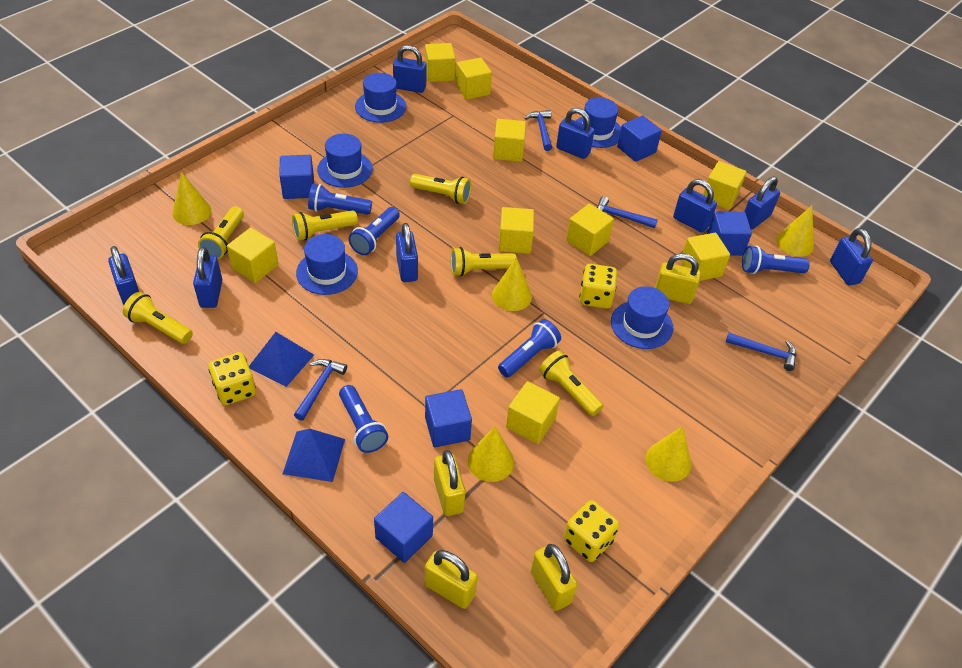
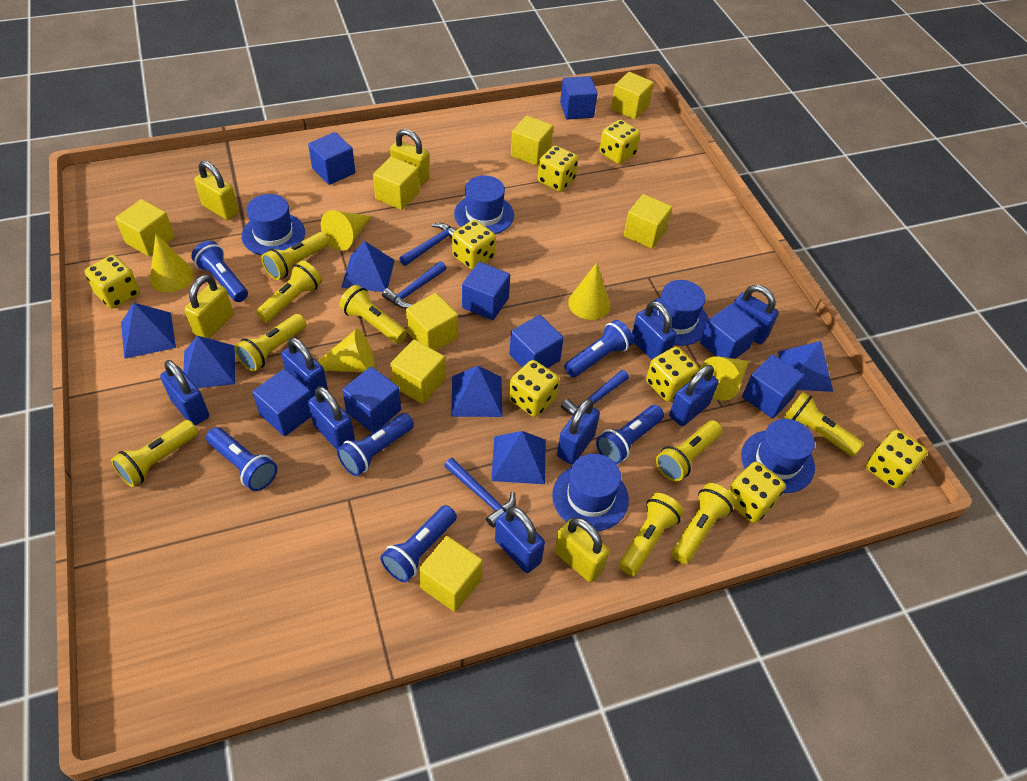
blue cube: [280,155,314,199] [374,492,433,563] [425,389,472,447] [617,115,662,162] [707,211,752,256] = 5 -> [253,369,312,436] [308,132,355,185] [342,367,401,433] [462,262,510,320] [509,315,564,368] [560,76,598,120] [700,304,759,359] [742,354,804,418] = 8
blue flashlight: [308,184,372,214] [339,385,388,453] [349,207,400,255] [498,319,561,378] [742,246,810,274] = 5 -> [191,240,248,302] [206,427,277,491] [337,413,414,476] [380,505,457,583] [564,320,634,377] [596,405,664,464] = 6
blue pyramid: [249,332,314,387] [283,429,345,482] = 2 -> [121,303,176,359] [183,335,235,388] [341,241,395,292] [451,366,502,417] [491,431,546,484] [778,341,833,392] = 6
yellow cube: [227,228,278,283] [425,43,456,82] [456,57,492,100] [493,119,526,162] [499,207,534,254] [506,381,560,444] [566,203,614,256] [681,233,730,281] [703,161,746,210] = 9 -> [115,199,175,257] [373,157,419,210] [390,340,445,404] [406,293,458,351] [419,536,483,612] [511,115,553,166] [611,72,654,120] [624,194,672,249] = 8
yellow dice: [208,352,256,405] [564,500,619,562] [579,264,617,309] = 3 -> [85,255,140,308] [452,220,496,270] [509,360,559,417] [538,146,578,192] [599,120,640,164] [646,347,699,402] [729,461,786,523] [866,430,928,489] = 8
yellow flashlight: [123,292,193,344] [198,206,244,259] [292,210,358,241] [410,174,471,204] [451,247,516,276] [539,350,603,416] = 6 -> [111,420,198,487] [234,314,307,371] [256,260,322,323] [262,232,329,280] [339,285,407,344] [619,493,684,576] [656,420,722,482] [672,483,736,564] [784,392,863,456] = 9

